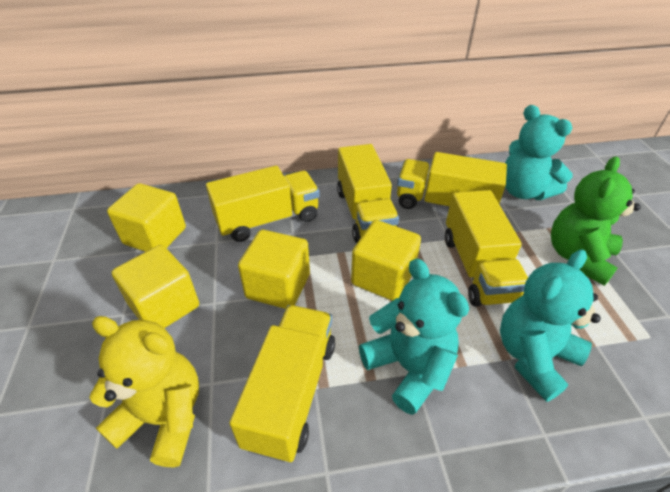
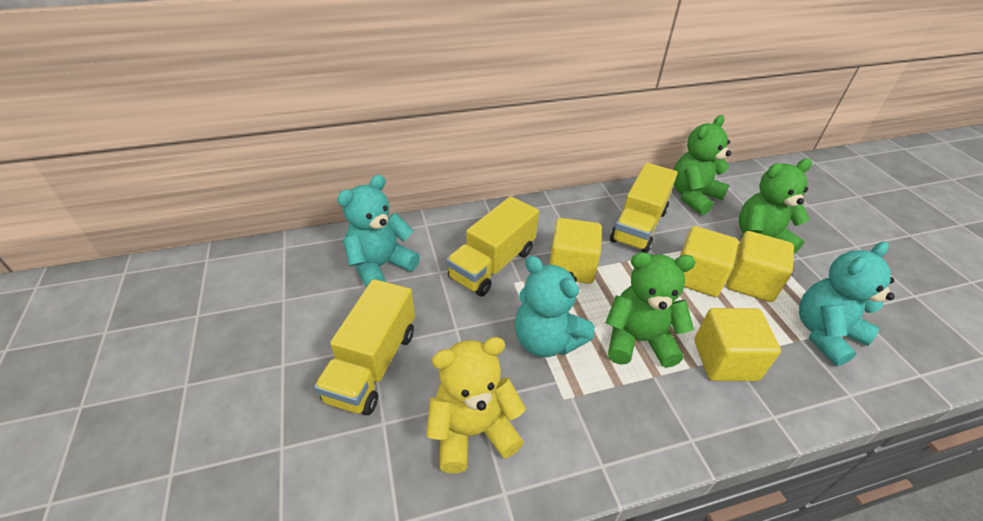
green teddy bear: [551,156,641,286] = 1 -> [606,252,696,368] [674,115,731,215] [739,159,812,254] = 3
yellow truck: [206,166,320,242] [229,305,335,462] [337,144,399,243] [397,152,507,209] [445,190,528,307] = 5 -> [314,279,415,415] [446,196,539,297] [610,163,678,253] = 3

